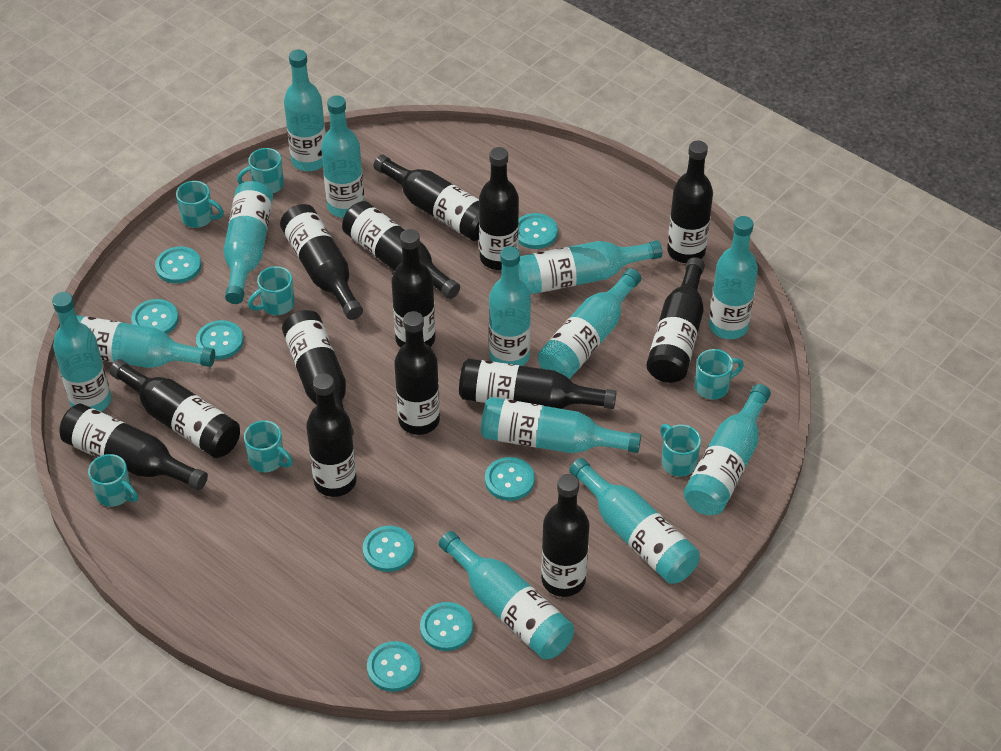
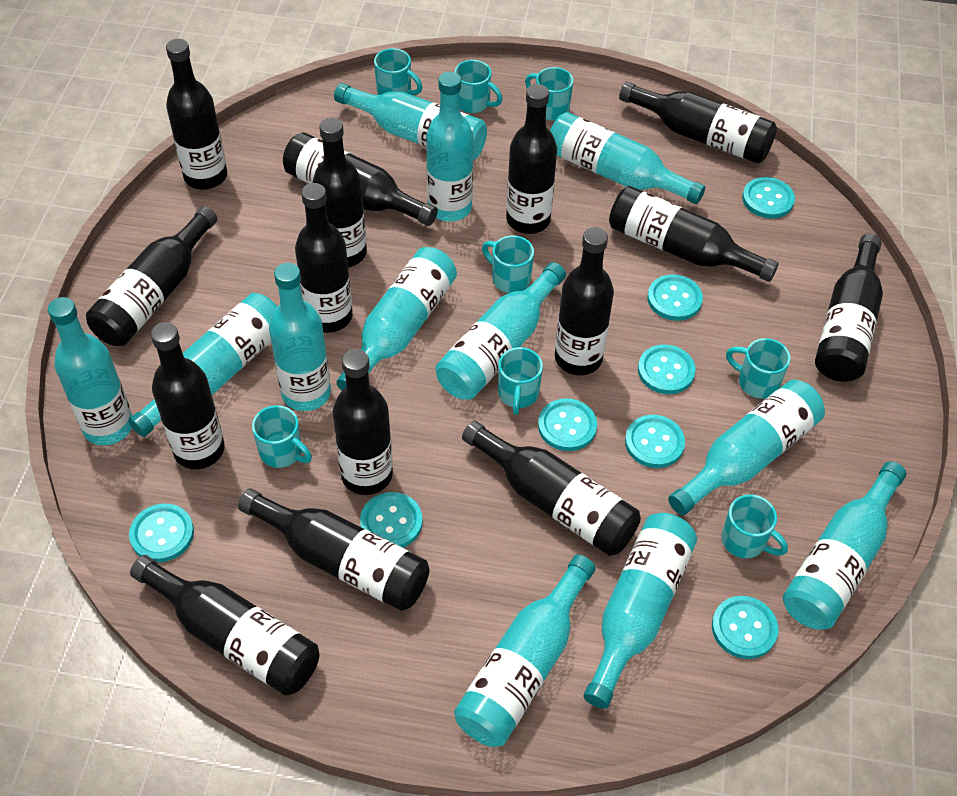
black bottle: [59,404,208,490] [109,359,240,458] [280,204,363,320] [282,310,354,436] [306,373,357,497] [342,201,460,299] [373,155,479,241] [391,229,435,348] [394,311,440,435] [459,359,617,409] [479,147,519,270] [541,474,589,597] [646,257,705,383] [667,141,713,263] = 14 -> [86,206,218,346] [130,555,319,696] [151,322,225,469] [166,39,227,190] [238,488,429,611] [283,132,438,226] [295,183,353,333] [313,118,367,267] [333,349,393,495] [462,420,641,556] [506,84,557,234] [555,227,614,375] [609,186,779,282] [619,82,777,163] [815,233,883,382] = 15
turquoise bottle: [52,292,111,412] [76,315,215,368] [223,181,273,304] [284,50,326,171] [321,95,364,218] [439,531,574,659] [481,397,641,453] [489,246,531,366] [519,240,662,294] [538,268,641,379] [569,458,700,584] [684,384,771,515] [709,216,758,339] = 13 -> [48,297,132,445] [128,293,277,437] [269,263,331,411] [334,83,487,160] [336,247,457,390] [426,72,473,222] [436,262,566,400] [454,555,596,747] [550,112,705,204] [584,513,697,709] [668,380,825,515] [783,461,906,629] = 12
turquoise mug: [88,454,138,507] [176,181,224,228] [237,148,284,193] [244,421,293,472] [248,266,295,315] [660,424,701,477] [695,349,744,400] = 7 -> [252,405,312,468] [374,48,422,95] [454,60,503,113] [482,235,534,293] [498,347,543,415] [525,67,573,121] [722,494,788,559] [726,338,791,399] = 8

